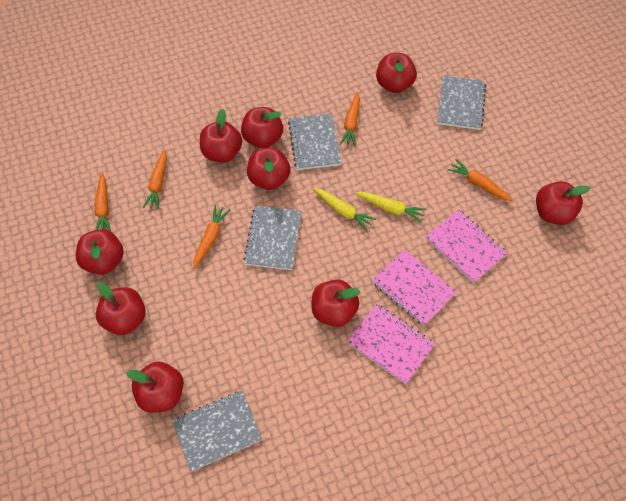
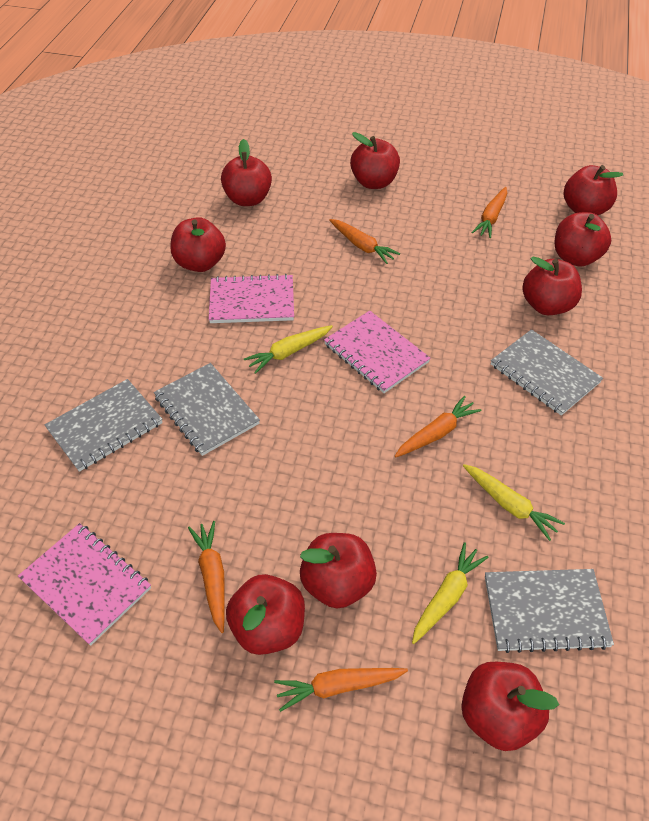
yellow carrot: [312,188,376,231] [355,192,426,223] = 2 -> [244,325,333,374] [412,542,489,644] [463,464,565,541] = 3

